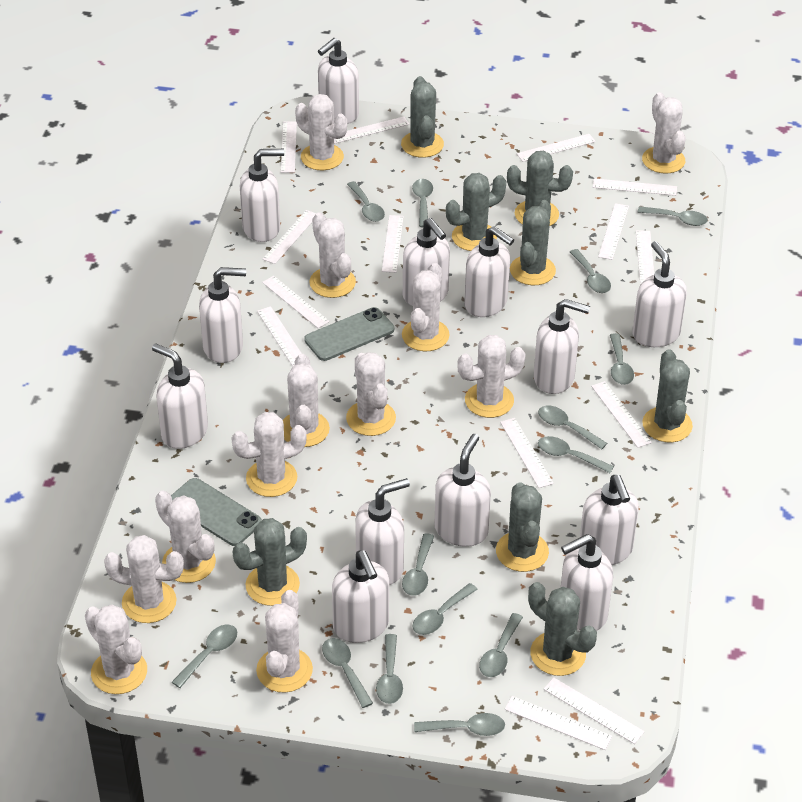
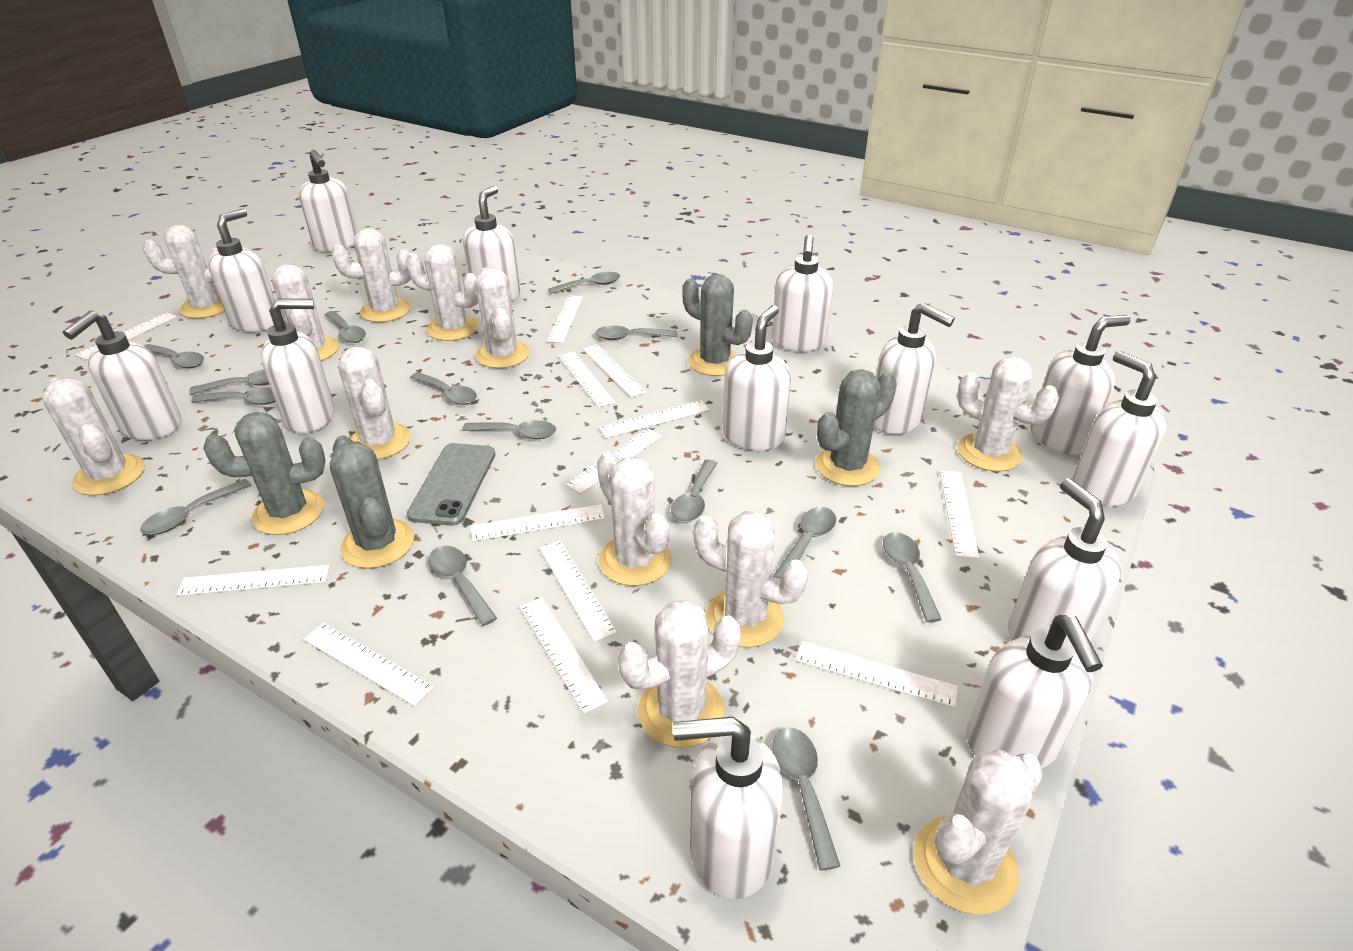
grey cactus: [233,518,307,606] [401,76,444,158] [446,173,506,251] [496,482,549,572] [507,151,573,226] [510,200,556,285] [528,582,597,676] [642,349,693,442] = 8 -> [203,412,326,535] [330,435,414,569] [682,274,753,376] [816,369,897,486] = 4
grey phone: [171,478,262,546] [304,307,394,361] = 2 -> [407,443,495,526] = 1
white ruler: [257,306,302,366] [262,276,330,328] [263,210,316,264] [281,122,297,173] [334,117,409,144] [382,215,404,273] [500,418,554,488] [505,696,612,750] [517,134,596,162] [544,677,644,744] [591,381,652,448] [593,178,677,196] [598,203,629,260] [636,230,654,285] = 14 -> [75,312,177,360] [176,565,330,596] [303,623,434,706] [471,504,605,541] [520,597,608,714] [539,540,617,642] [547,295,583,343] [558,351,615,408] [566,428,662,494] [583,344,647,398] [599,400,710,438] [795,641,958,708] [940,470,979,559] = 13

